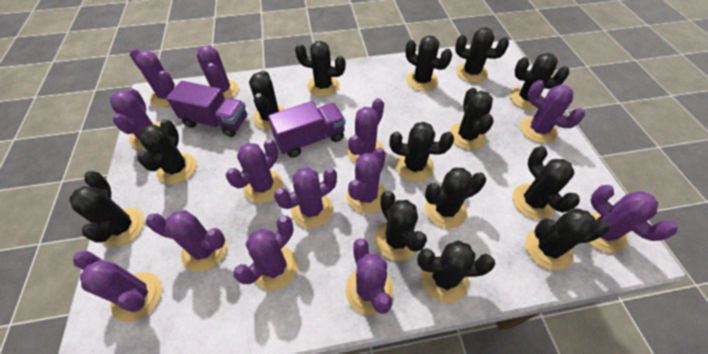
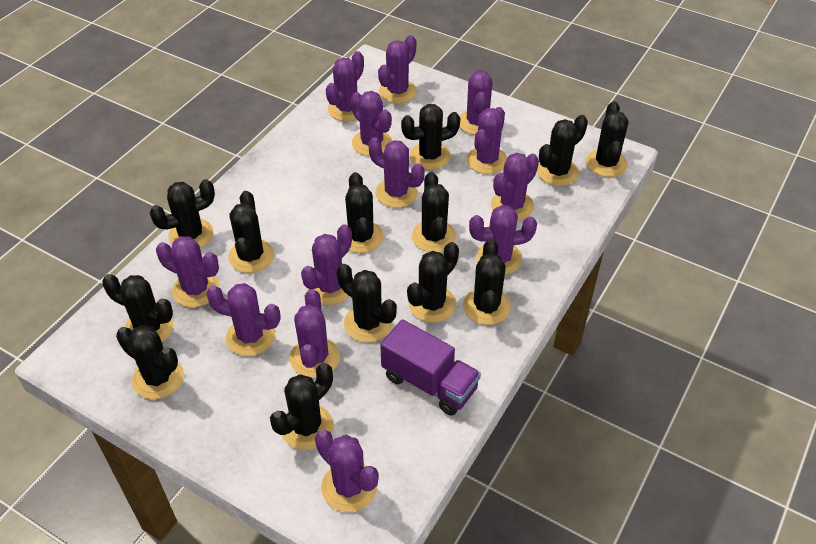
black cactus: [70,171,144,247] [138,119,196,184] [249,70,286,130] [295,41,346,97] [375,191,427,261] [389,122,454,182] [406,36,452,91] [417,240,495,303] [425,168,486,228] [449,88,494,150] [455,28,509,83] [510,53,569,110] [513,146,580,220] [526,208,609,270] = 14 -> [102,274,174,342] [116,325,184,399] [150,179,215,248] [228,191,274,273] [270,363,334,450] [336,264,397,342] [345,172,384,253] [401,104,460,170] [407,242,459,323] [412,172,456,252] [463,239,511,325] [537,115,588,186] [586,101,628,177] = 13
purple truck: [166,81,247,137] [268,101,346,158] = 2 -> [380,319,481,416] = 1

